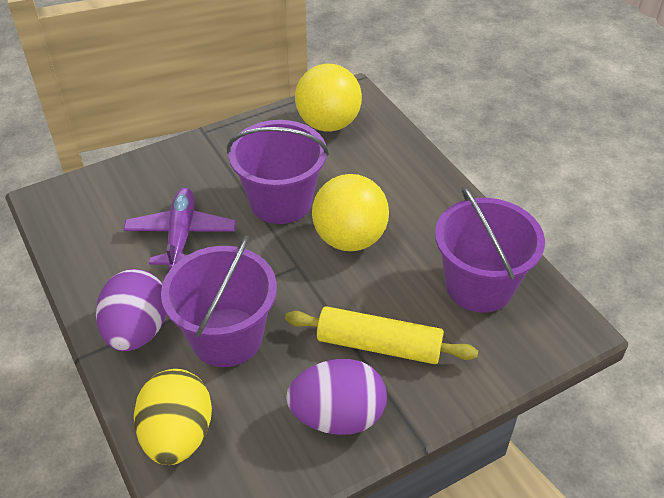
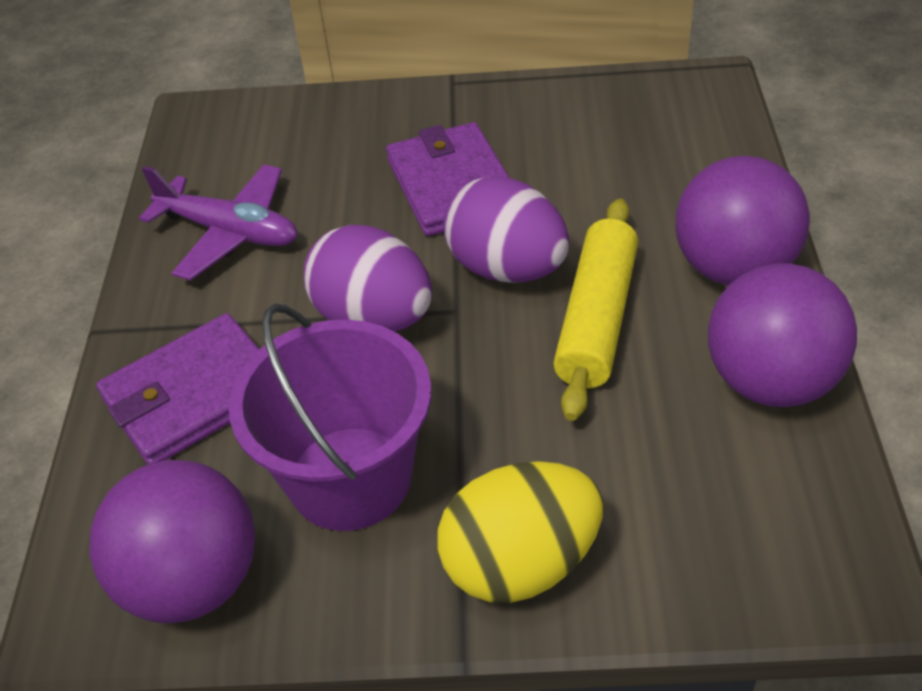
purple ball: none = 0 -> [89,460,255,623] [675,156,810,285] [708,264,857,407] = 3
purple bucket: [161,235,277,367] [227,120,329,224] [435,186,545,313] = 3 -> [229,303,431,531] = 1
purple wallet: none = 0 -> [96,313,259,464] [386,122,510,236] = 2
yellow ball: [295,64,362,132] [312,174,389,251] = 2 -> none = 0

